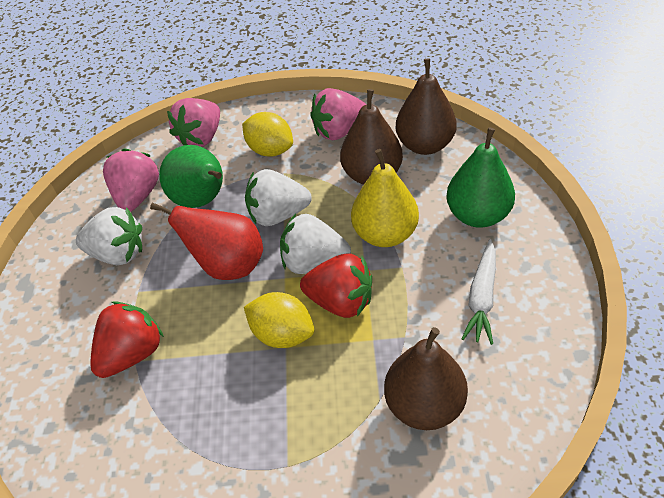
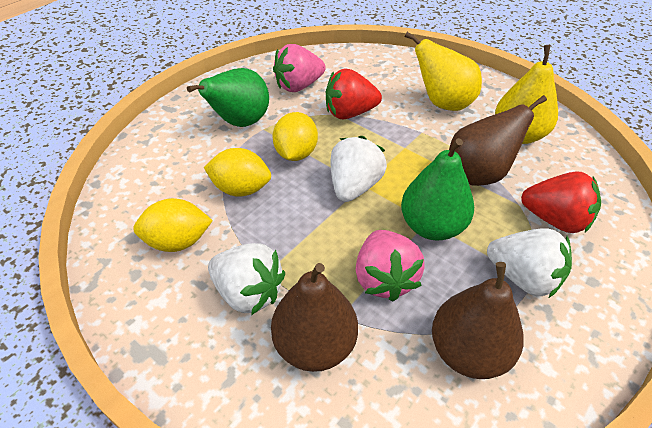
pink strawberry: [103,149,159,212] [167,98,220,147] [310,88,367,140] = 3 -> [273,44,326,92] [356,230,425,302] = 2
red pear: [150,203,263,280] = 1 -> none = 0
white carrot: [462,239,496,345] = 1 -> none = 0
yellow lemon: [242,112,293,156] [244,292,314,348] = 2 -> [133,198,213,252] [204,148,271,197] [273,112,318,161] = 3
yellow pear: [351,149,419,247] = 1 -> [405,32,482,111] [495,45,558,144] = 2

